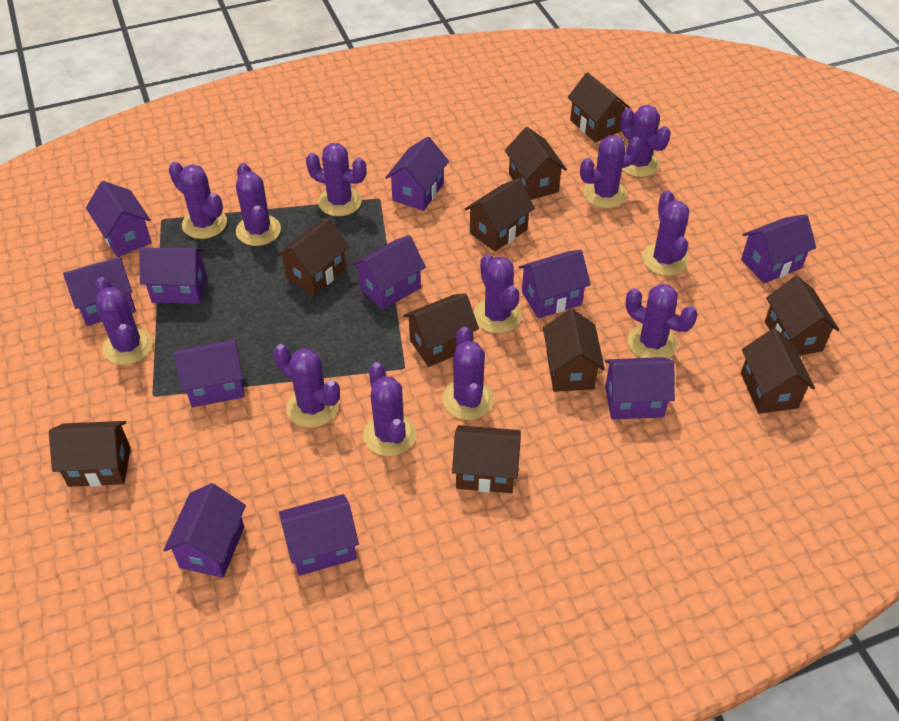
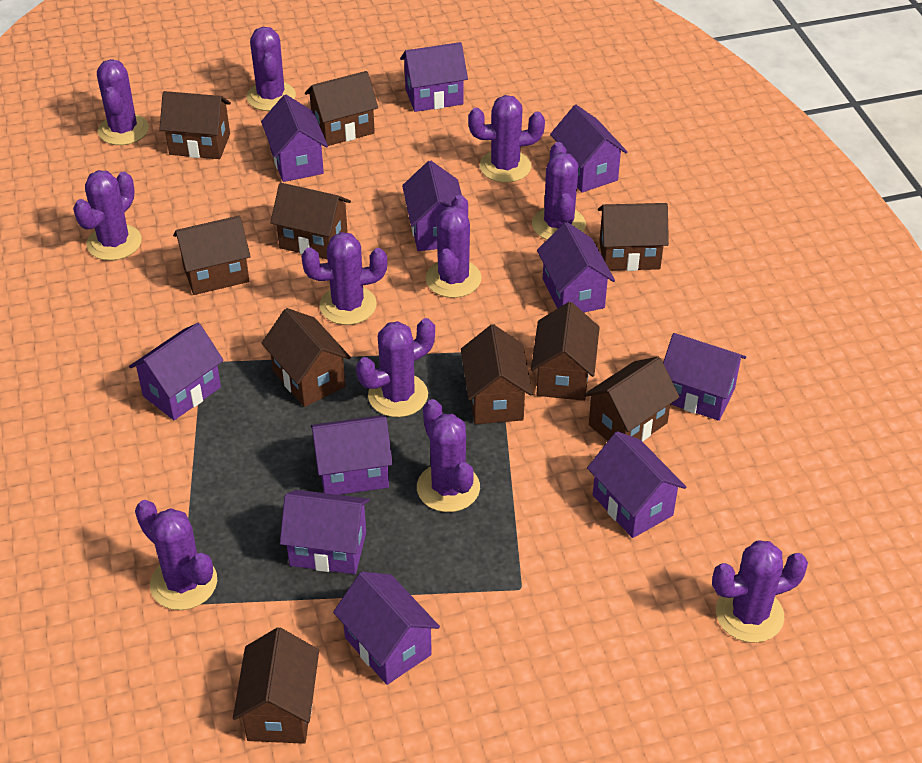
purple cactus: [95,277,153,365] [169,162,227,239] [236,163,281,246] [273,344,340,428] [306,143,367,216] [363,362,416,456] [442,327,494,420] [473,254,522,334] [580,135,642,208] [620,105,671,177] [625,284,698,358] [642,190,689,276] = 12 -> [73,170,142,261] [97,59,149,145] [135,500,217,610] [246,27,296,111] [301,232,387,325] [356,318,435,417] [417,399,480,512] [426,195,482,298] [468,95,545,183] [532,142,586,240] [712,540,808,643] = 11

